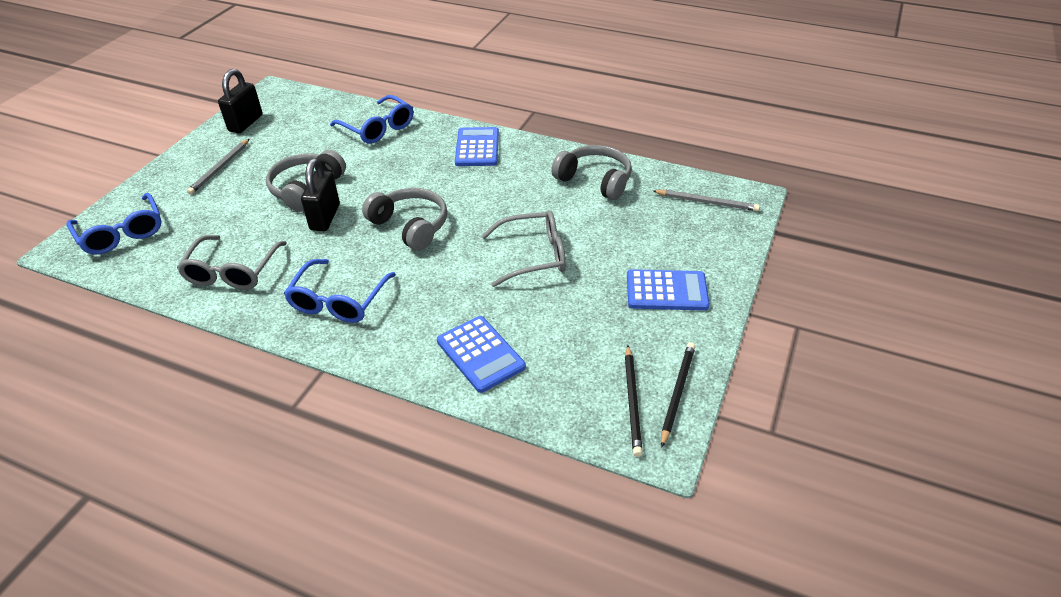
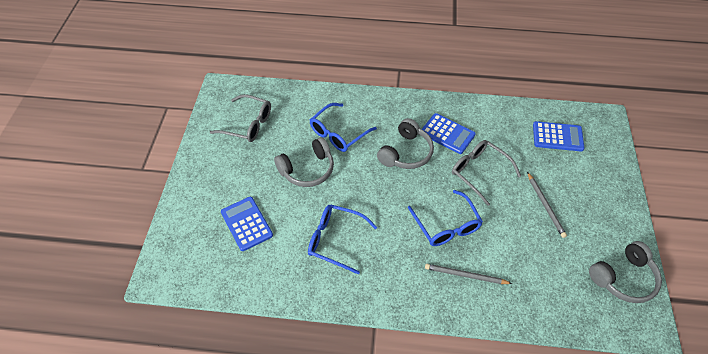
black padlock: [218,69,263,133] [301,158,340,231] = 2 -> none = 0
black pencil: [625,345,643,457] [661,342,695,448] = 2 -> none = 0

